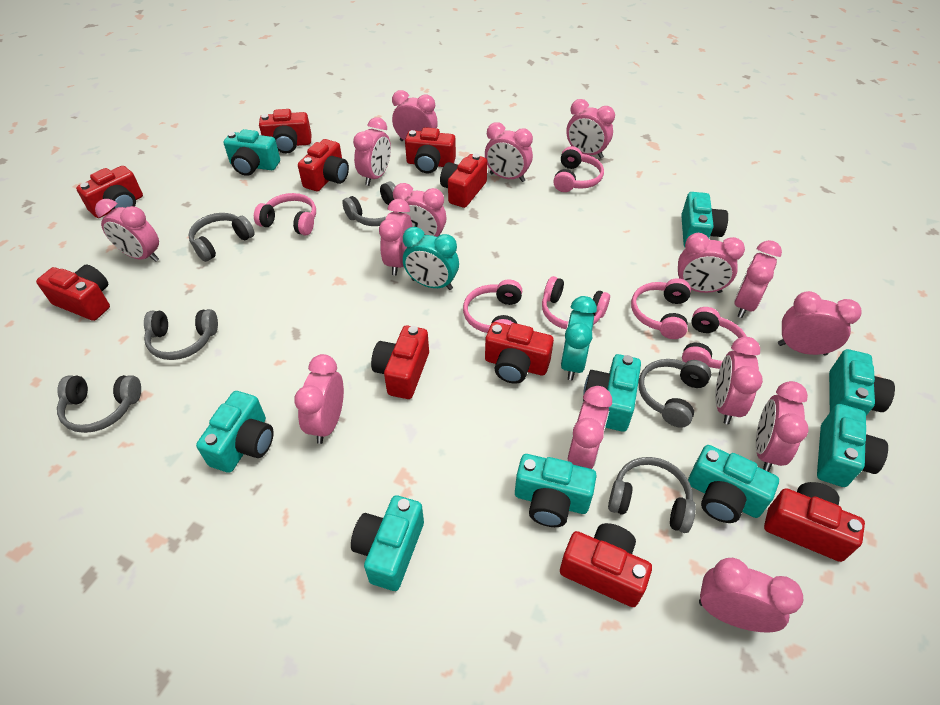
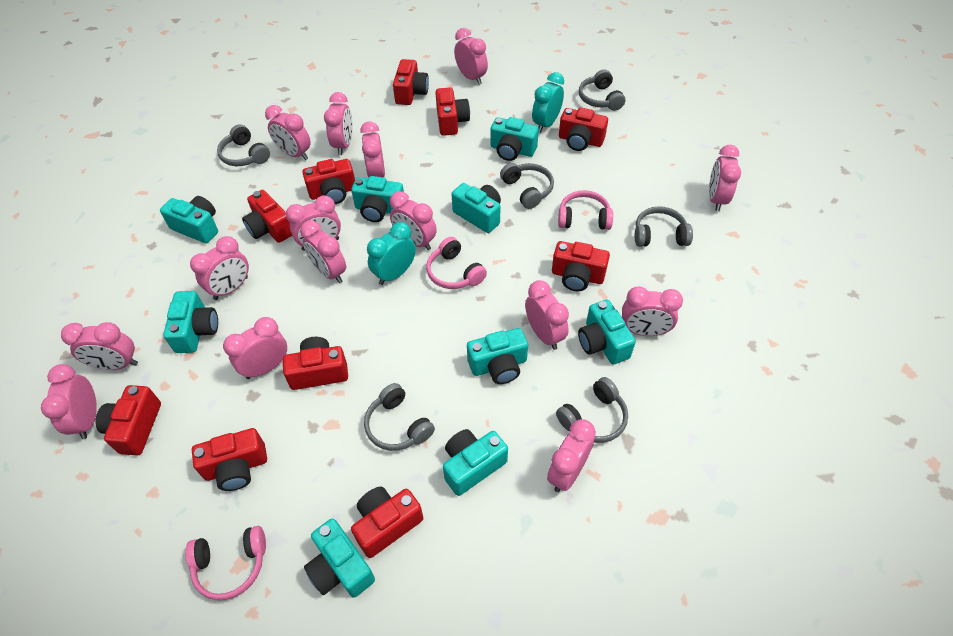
pink headphones: [254,193,316,236] [463,279,522,333] [542,276,610,329] [553,146,604,192] [631,278,691,339] [682,307,747,369] = 6 -> [185,526,266,600] [426,237,487,289] [558,190,613,230] = 3

